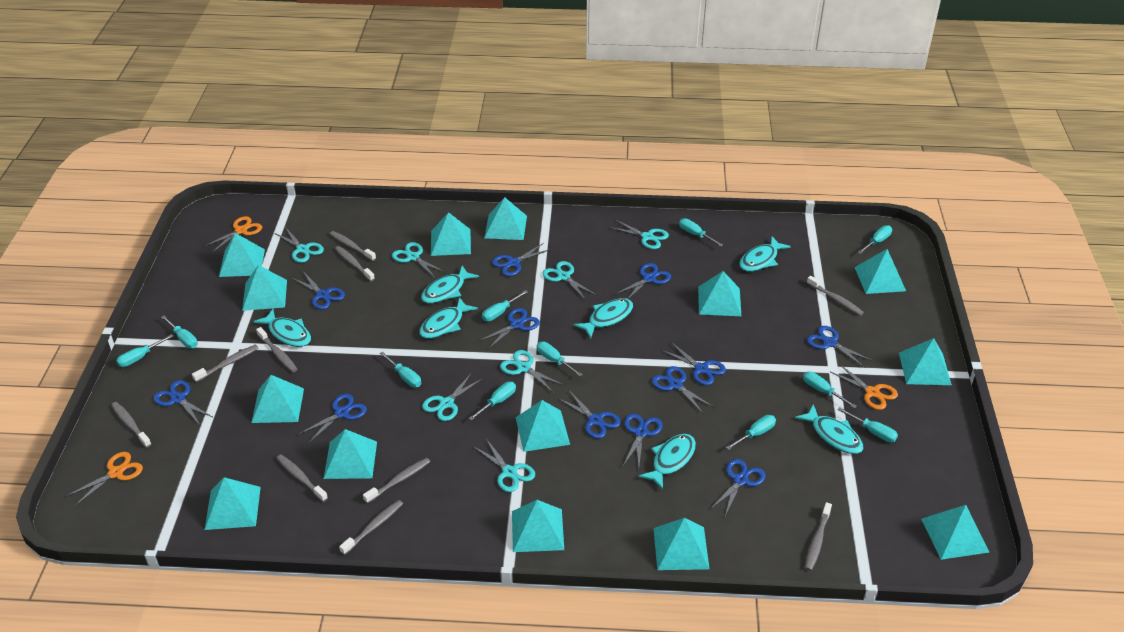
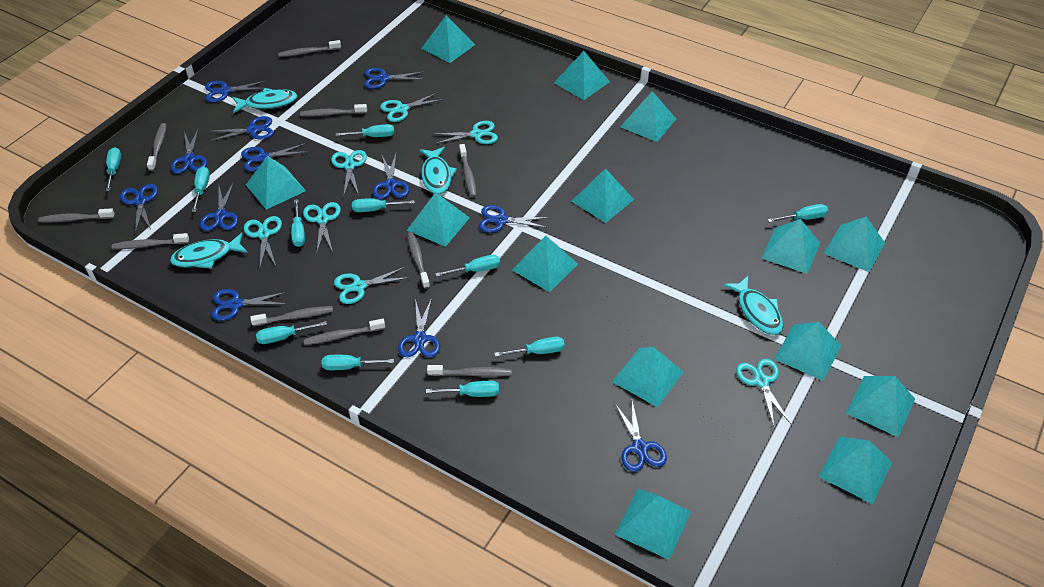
orange scissors: [67,452,143,506] [203,216,262,253] [831,364,898,410] = 3 -> none = 0
turquoise fish: [254,309,311,347] [419,297,478,339] [421,266,479,303] [573,298,633,339] [638,434,696,490] [739,236,791,272] [795,404,864,454] = 7 -> [170,233,248,269] [232,88,298,113] [419,147,457,194] [723,276,784,335] = 4

